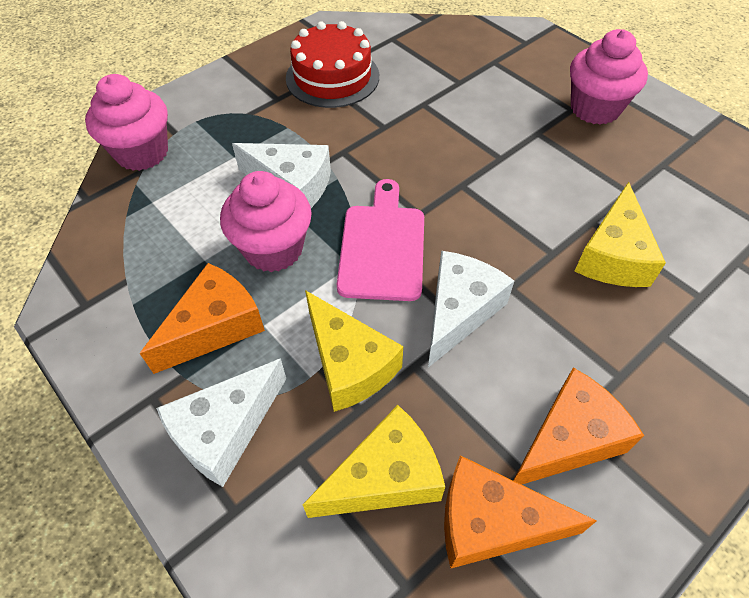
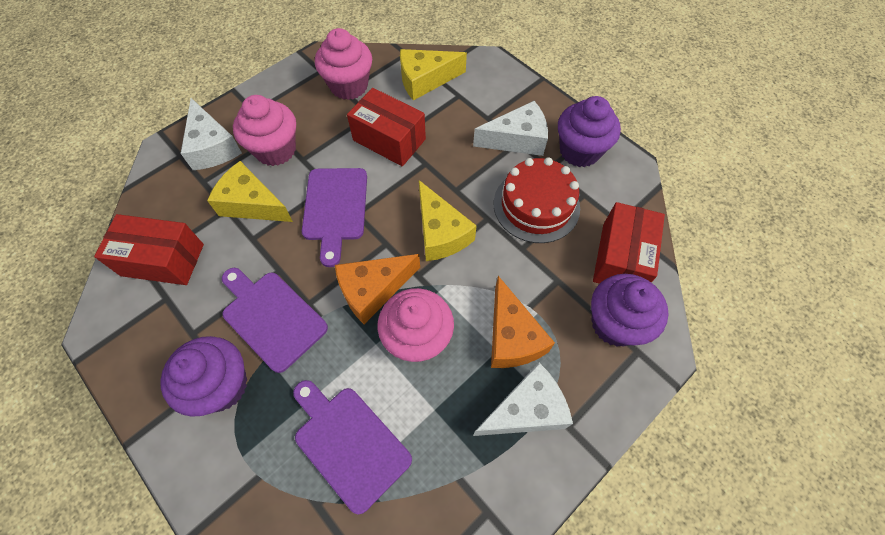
orange cheese: [140,263,265,374] [444,455,596,568] [513,368,644,485] = 3 -> [335,254,420,324] [491,276,555,368] = 2
pink cutting board: [337,179,424,301] = 1 -> none = 0
purple cupcake: none = 0 -> [160,336,247,417] [558,96,621,167] [591,274,669,347] = 3
purple cutting board: none = 0 -> [222,268,328,373] [293,380,412,514] [302,168,367,267] = 3
red box: none = 0 -> [94,214,204,285] [347,88,426,166] [593,202,665,284] = 3

